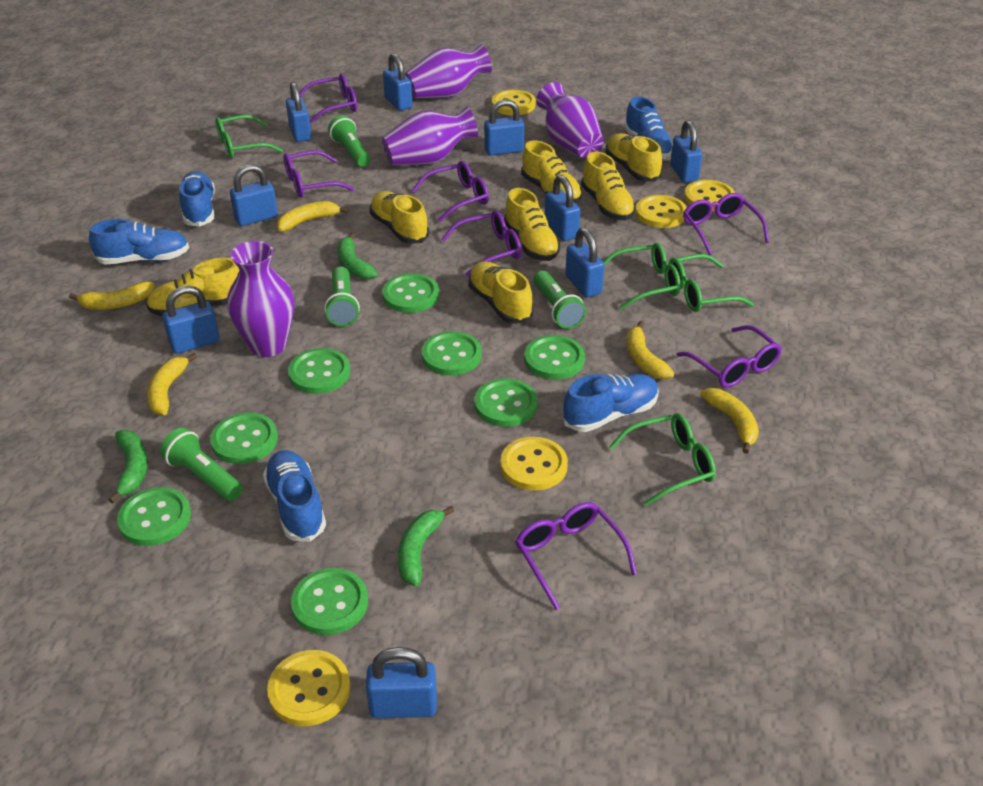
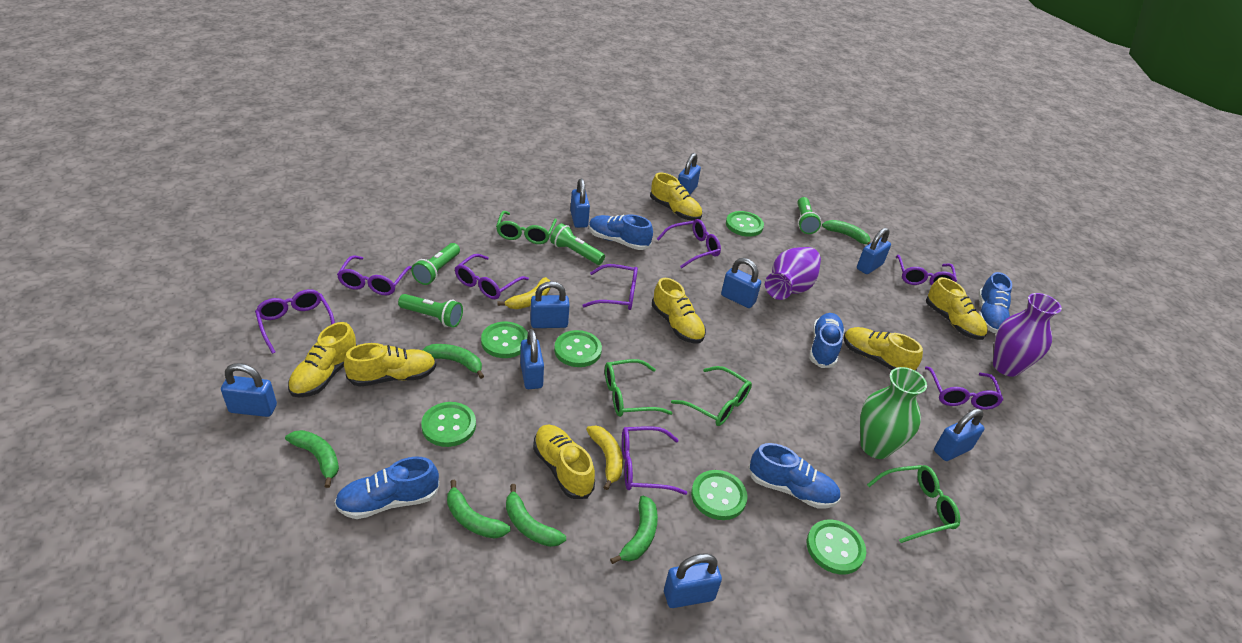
green banana: [108,430,148,504] [338,232,378,279] [398,506,454,586] = 3 -> [285,430,339,488] [423,344,484,379] [447,480,510,539] [506,484,566,547] [610,495,658,564] [822,220,871,245] = 6
green button: [117,487,191,546] [210,412,278,464] [288,348,350,394] [291,568,368,635] [382,273,439,313] [422,331,482,376] [474,378,538,427] [524,335,585,380] = 8 -> [421,402,476,447] [481,322,528,358] [554,330,602,367] [691,470,748,520] [726,211,764,237] [807,520,866,574] = 6
green vase: none = 0 -> [860,367,927,459] = 1
purple glasses: [283,150,354,198] [300,74,357,124] [412,161,489,222] [441,210,522,277] [515,502,637,610] [677,325,782,388] [683,193,769,255] = 7 -> [255,289,335,354] [337,255,412,295] [455,254,529,299] [582,264,638,310] [622,426,687,495] [657,219,721,268] [896,255,957,286] [925,366,1003,410] = 8
purple vase: [227,241,294,357] [382,107,478,165] [405,44,492,99] [536,82,604,158] = 4 -> [765,247,821,300] [993,293,1062,377] = 2
yellow banana: [69,281,155,310] [147,353,197,415] [277,201,349,232] [626,321,674,379] [700,388,759,454] = 5 -> [497,277,551,309] [586,426,623,490] = 2
yellow button: [267,650,350,726] [492,90,536,115] [500,437,568,491] [635,195,687,228] [684,180,735,212] = 5 -> none = 0

